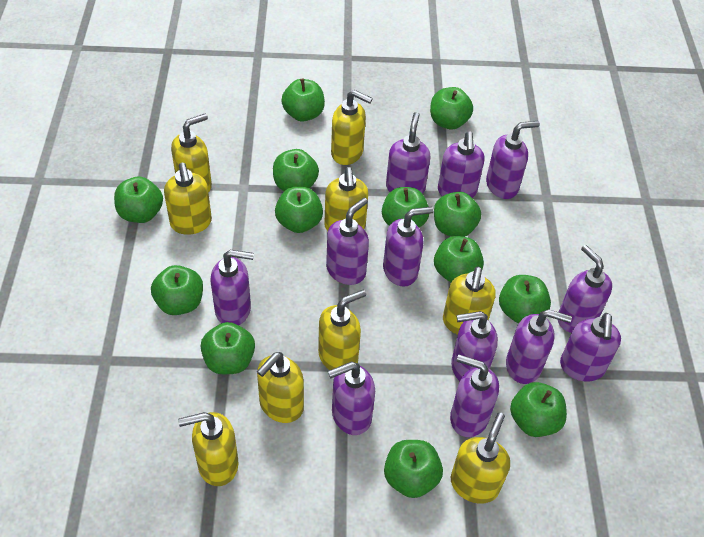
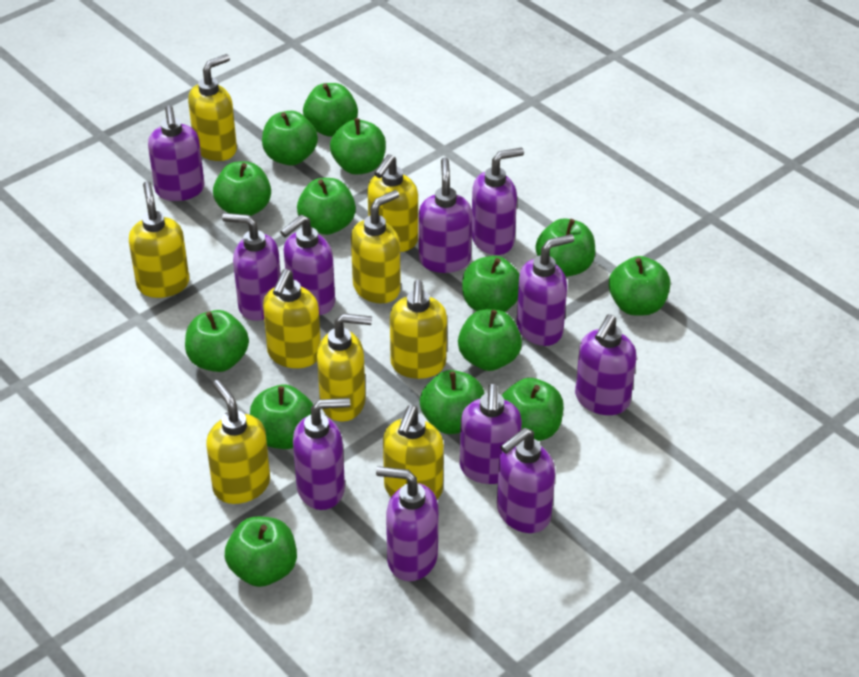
green apple: [114,176,163,223] [151,265,203,315] [200,322,255,374] [273,149,319,191] [275,187,323,233] [281,78,325,122] [382,187,429,228] [384,440,443,498] [430,87,473,130] [434,192,481,237] [434,236,484,282] [499,275,551,323] [510,382,567,437] = 13 -> [185,310,249,372] [213,162,271,216] [225,517,297,587] [250,384,313,449] [262,111,318,165] [297,178,356,235] [303,83,358,137] [330,118,386,175] [419,370,485,434] [458,309,522,371] [462,256,520,312] [501,378,564,441] [535,218,595,277] [609,256,670,316] = 14
purple soap dispenser: [211,250,254,325] [326,198,369,285] [328,362,375,435] [383,207,433,287] [386,112,430,194] [438,132,485,198] [450,355,499,437] [451,311,498,381] [486,121,540,199] [506,309,572,384] [558,245,612,333] [560,313,621,382] = 12 -> [148,105,204,201] [222,213,281,321] [280,215,335,315] [293,398,350,510] [376,466,438,581] [419,157,472,273] [460,384,522,484] [472,148,524,255] [497,428,555,533] [517,234,574,346] [575,314,636,415] = 11

